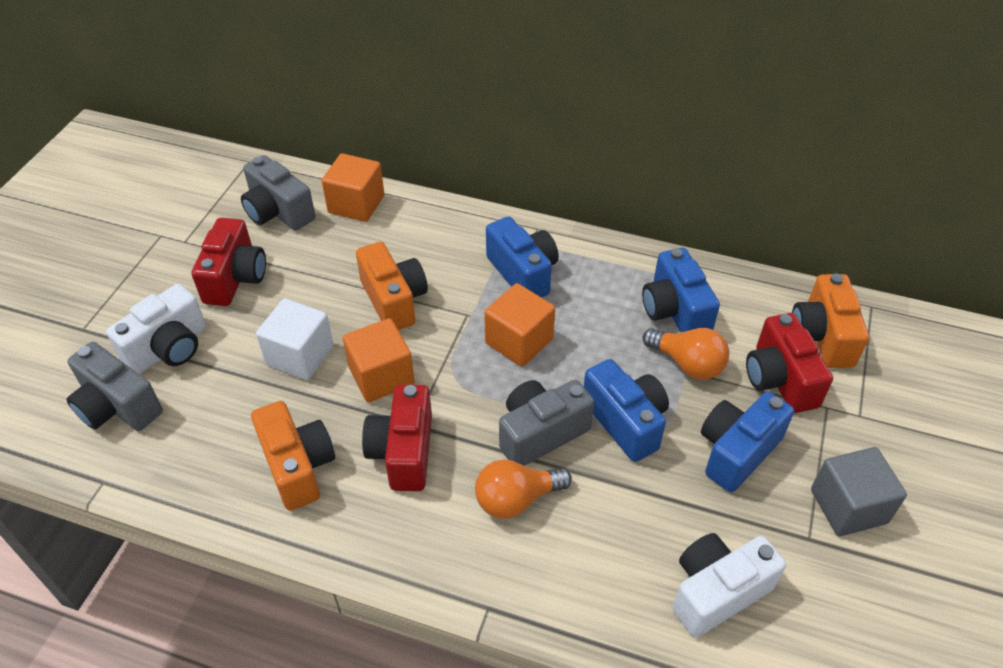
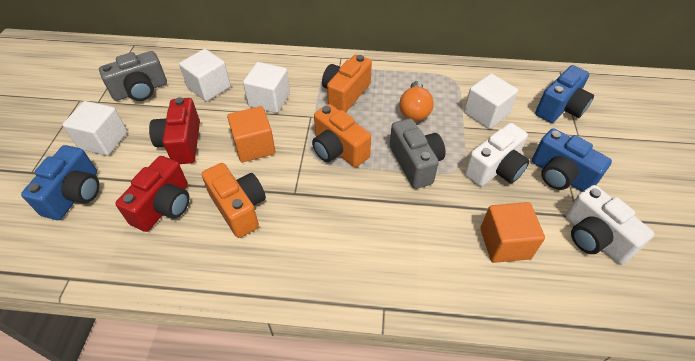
blue camera: [486,216,559,298] [584,359,669,462] [642,248,720,332] [701,392,794,492] = 4 -> [21,145,99,220] [532,128,612,192] [535,65,594,123] = 3
grey camera: [66,342,163,431] [241,155,315,231] [499,380,594,466] = 3 -> [99,51,167,101] [390,118,445,189] = 2
grey cube: [811,447,907,536] = 1 -> none = 0
orange cube: [322,153,384,222] [343,318,415,402] [484,283,555,367] = 3 -> [227,106,275,162] [480,202,545,263] = 2
orange light bulb: [475,459,572,519] [643,328,729,380] = 2 -> [399,81,434,121] = 1
red camera: [191,218,266,306] [362,384,432,491] [746,313,833,413] = 3 -> [115,156,189,232] [149,97,200,164] = 2
white cube: [256,298,334,380] = 1 -> [62,101,127,156] [179,49,231,101] [243,62,290,113] [464,74,518,129] = 4

